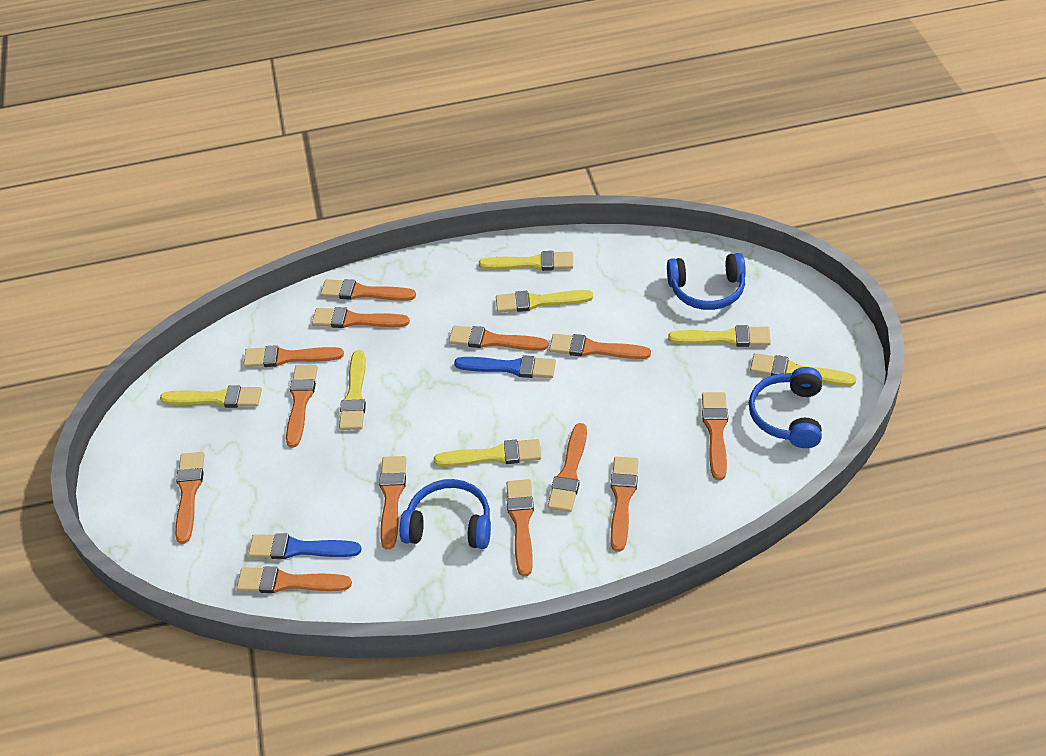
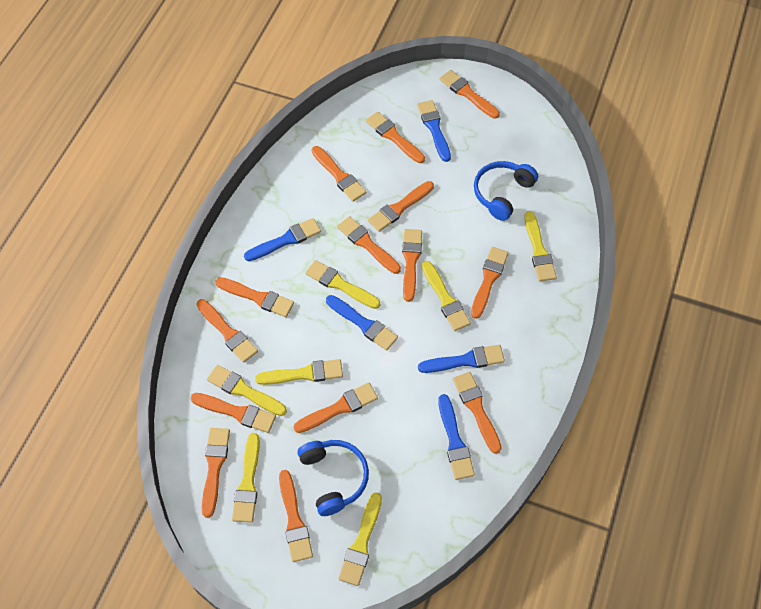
blue brush: [248,533,361,559] [454,355,556,378] = 2 -> [244,218,321,261] [326,295,398,351] [417,100,451,162] [418,345,505,373] [438,394,475,480] = 5
blue headphones: [400,479,491,549] [667,253,746,310] [749,367,822,448] = 3 -> [297,440,369,516] [474,161,538,221] = 2
orange brush: [175,452,205,544] [237,567,352,593] [243,345,344,367] [286,365,318,448] [312,307,410,328] [320,279,416,301] [379,456,406,550] [449,326,549,351] [506,479,534,576] [548,423,587,512] [549,334,651,359] [611,457,638,552] [702,392,728,480] = 13 -> [190,393,276,433] [196,299,258,363] [202,428,230,518] [215,277,294,317] [279,470,313,562] [294,383,378,433] [311,146,366,202] [337,216,401,274] [366,112,425,163] [368,181,434,232] [402,229,422,302] [440,70,500,119] [453,372,502,454] [471,247,509,319] = 14

